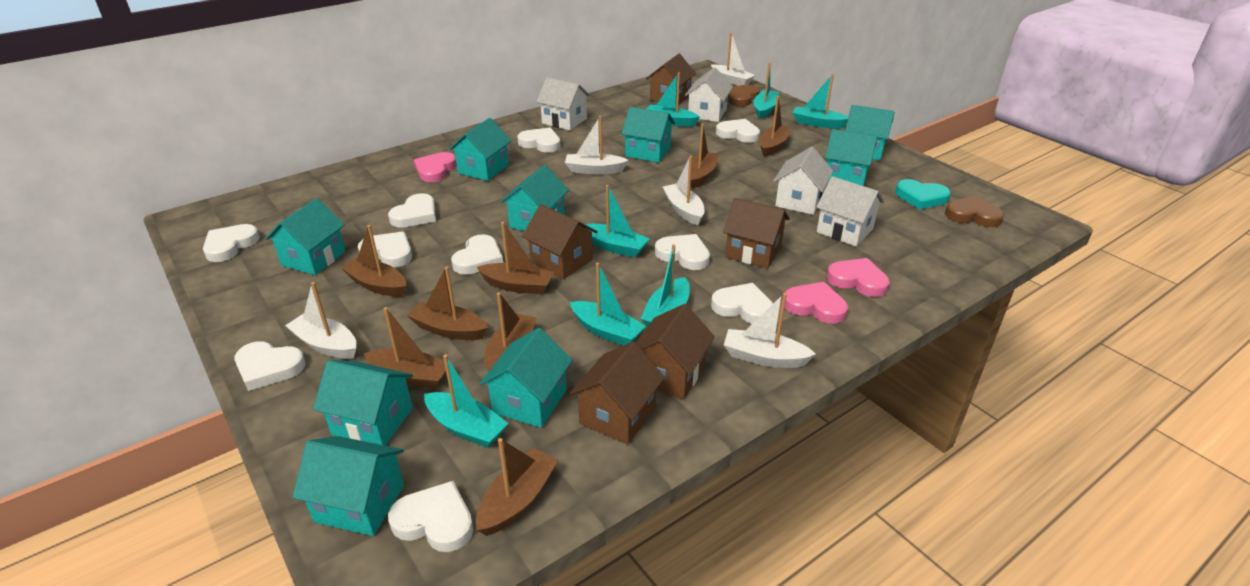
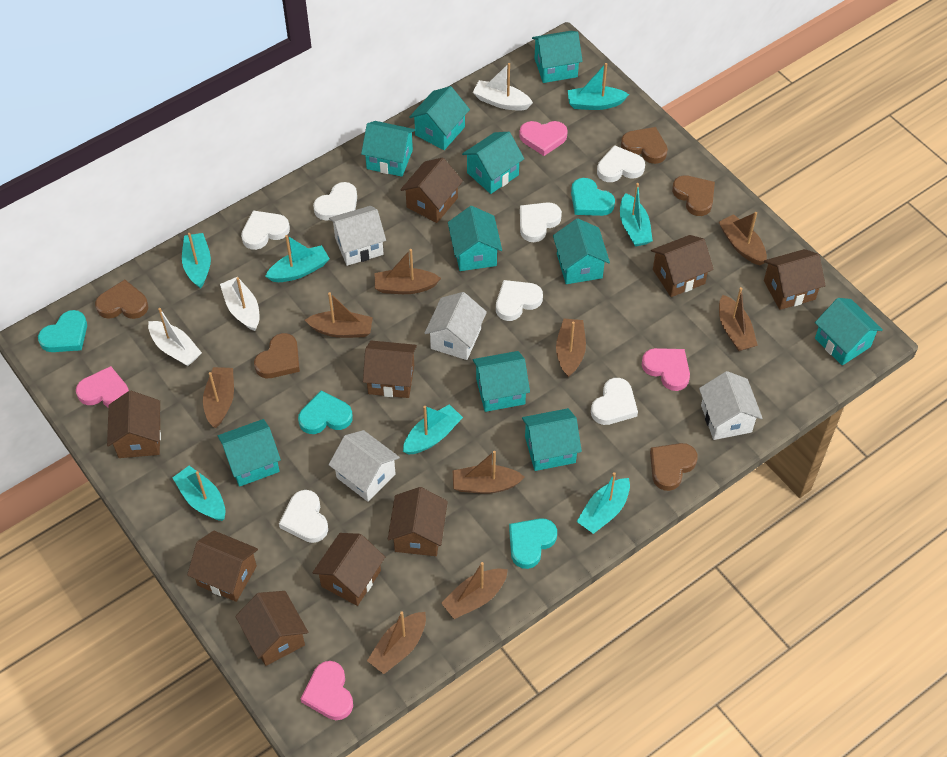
brown boat: [341,225,406,297] [364,307,452,389] [407,267,488,340] [476,438,558,536] [477,222,555,294] [484,292,537,372] [690,124,719,189] [759,96,792,157] = 8 -> [203,367,234,428] [305,292,373,338] [367,611,426,674] [375,249,441,294] [441,562,508,619] [452,451,525,494] [556,318,586,377] [719,212,767,265] [719,287,758,351] = 9
brown heart: [728,85,760,107] [945,196,1004,227] = 2 -> [95,280,149,319] [254,333,300,378] [621,127,668,164] [650,443,698,491] [672,175,715,216] = 5
brown house: [522,204,598,279] [569,342,665,444] [636,304,715,400] [646,54,696,104] [723,198,790,269] = 5 -> [107,391,161,458] [187,530,258,602] [235,591,308,666] [312,533,385,606] [363,341,417,398] [388,487,448,556] [400,157,463,223] [651,235,714,297] [764,249,826,310] = 9
pink heart: [414,152,457,182] [785,282,848,324] [827,258,890,297] = 3 -> [76,366,129,408] [301,661,353,720] [519,121,568,156] [642,348,690,391] = 4
turquoise heart: [895,179,951,209] = 1 -> [38,310,87,352] [298,390,353,434] [509,518,557,569] [571,178,615,216] = 4
turquoise house: [265,198,346,275] [293,436,404,536] [313,360,413,446] [449,118,511,181] [480,328,573,428] [501,165,569,231] [622,107,675,163] [825,129,877,186] [845,105,895,161] = 9 -> [218,419,281,487] [361,121,415,177] [409,86,470,150] [448,206,502,271] [462,132,524,194] [473,351,530,412] [522,408,582,471] [532,31,583,83] [553,218,610,284] [815,298,883,365] = 10
white boat: [285,282,356,359] [565,116,629,175] [663,156,705,225] [711,33,755,86] [724,293,816,368] = 5 -> [148,308,202,366] [220,277,259,331] [473,63,533,111] = 3
white heart: [203,224,260,262] [234,341,306,391] [358,231,412,267] [388,193,436,228] [388,481,473,552] [451,234,503,275] [517,128,561,152] [655,234,710,270] [711,283,773,324] [716,119,760,143] = 10 -> [241,211,290,250] [279,490,328,543] [313,182,357,220] [496,280,543,321] [520,202,562,242] [591,378,638,425] [597,145,645,182] = 7

